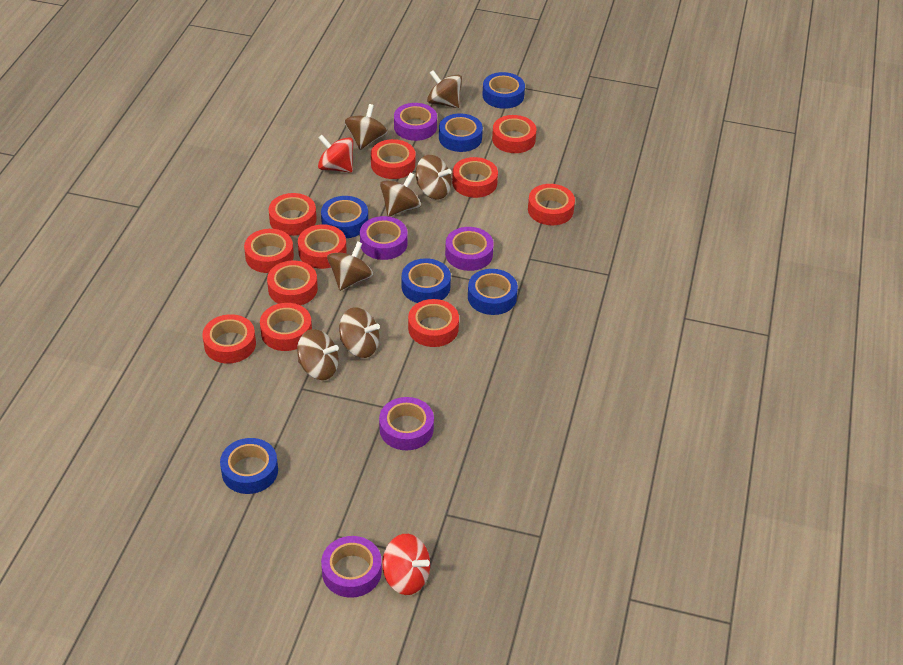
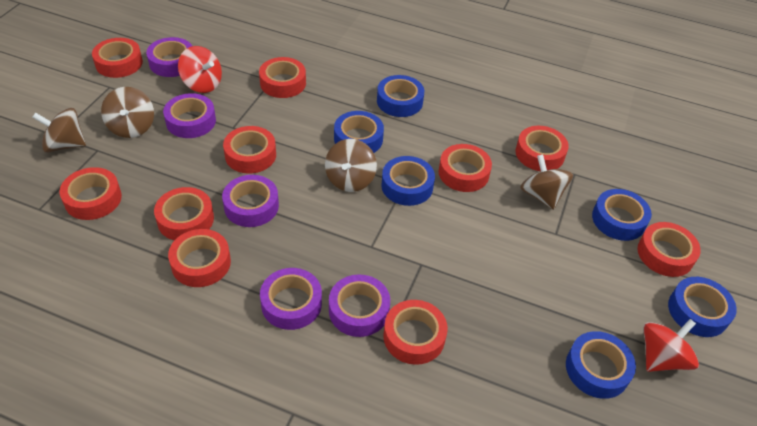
brown spinning top: [297,329,339,380] [327,241,373,291] [339,307,380,358] [345,104,388,150] [380,172,421,217] [416,155,452,200] [427,70,462,108] = 7 -> [32,108,86,153] [101,87,154,138] [325,139,377,192] [520,154,573,210] = 4
red tape: [202,314,256,363] [244,229,294,273] [260,303,312,351] [267,260,318,306] [269,193,317,236] [298,224,347,269] [371,139,415,179] [408,299,459,347] [452,157,498,198] [492,115,536,153] [528,184,575,225] = 11 -> [59,167,122,220] [92,38,143,78] [154,187,214,240] [168,229,231,287] [223,126,276,174] [259,57,306,98] [383,300,448,365] [439,144,492,192] [516,126,569,171] [638,222,701,277] = 10

